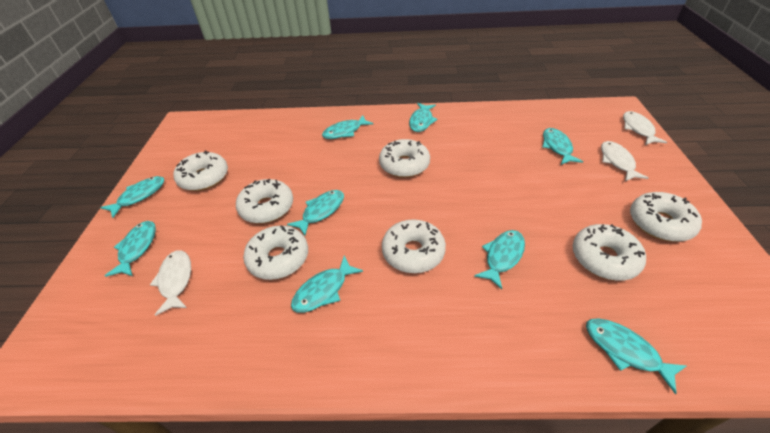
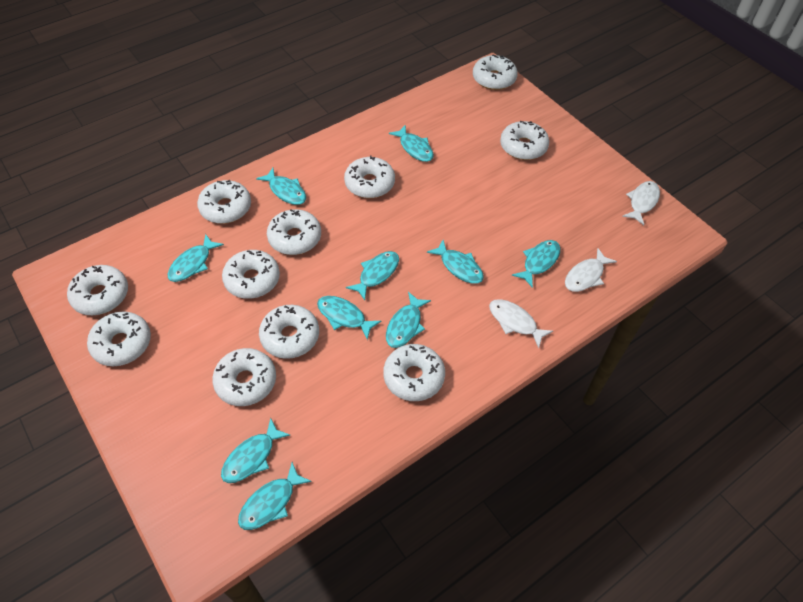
turquoise fish: [100,176,164,218] [105,221,156,277] [287,190,344,236] [291,256,363,313] [322,115,373,139] [409,103,438,132] [474,230,525,289] [543,128,583,165] [586,318,687,394] = 9 -> [168,234,224,282] [221,418,290,483] [238,462,312,530] [256,168,306,205] [317,296,381,340] [346,251,399,300] [386,292,431,348] [389,125,434,162] [427,240,484,284] [512,240,560,288] = 10
white donut: [173,150,228,191] [236,179,293,224] [243,225,308,280] [379,139,430,178] [382,219,446,273] [573,224,646,281] [630,192,702,242] = 7 -> [67,265,128,315] [87,311,151,366] [197,180,251,224] [212,348,276,406] [222,250,280,299] [259,305,319,359] [267,209,321,255] [344,155,395,198] [383,344,445,401] [473,55,518,90] [500,121,549,160] = 11

